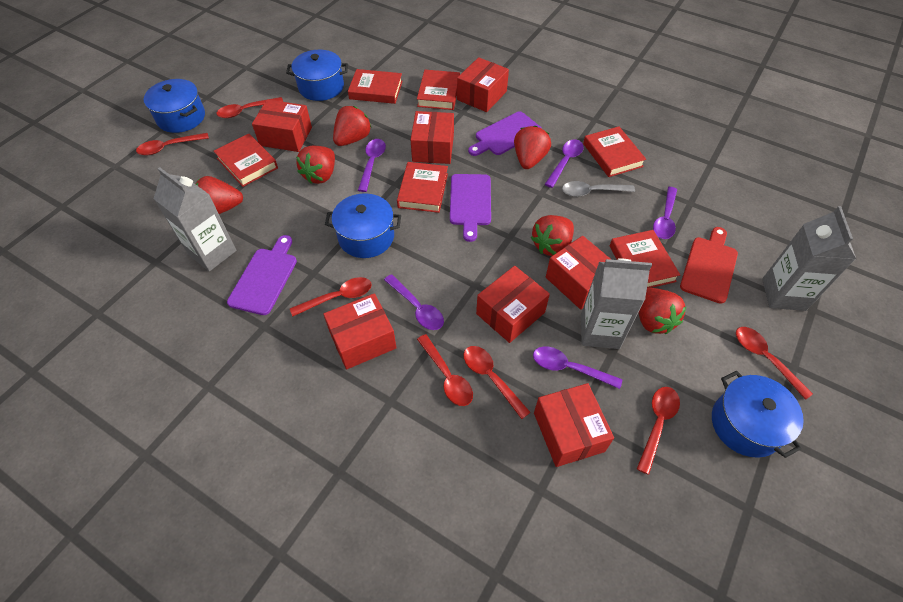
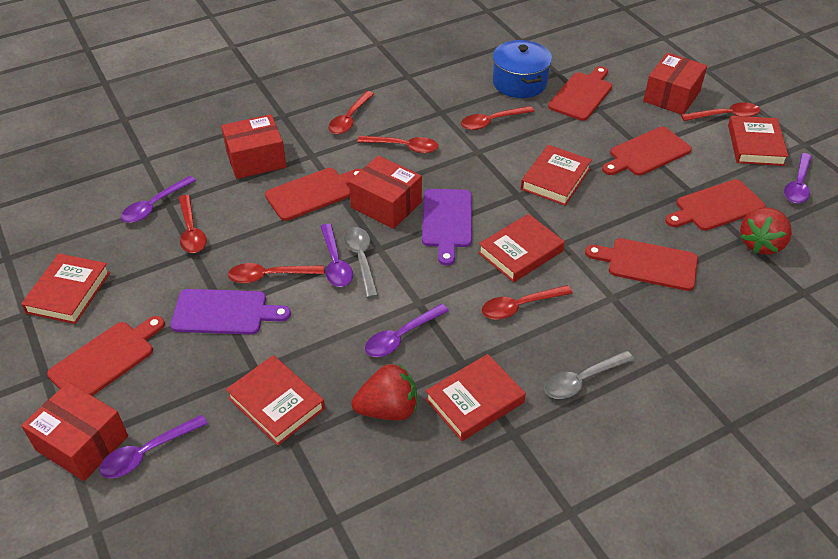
blue pot: [144,79,205,133] [286,50,348,101] [325,193,401,258] [712,371,804,458] = 4 -> [493,40,552,98] = 1
grey carton: [154,167,237,271] [581,258,652,349] [762,206,856,311] = 3 -> none = 0
grey spoon: [562,181,635,197] = 1 -> [344,227,378,298] [545,351,634,399] = 2
purple cutting board: [227,235,297,315] [450,174,491,242] [468,111,542,156] = 3 -> [171,289,291,335] [422,189,472,266] = 2
red box: [252,99,312,152] [323,293,397,370] [411,111,454,164] [457,57,509,112] [476,266,550,343] [534,383,614,467] [546,236,612,310] = 7 -> [21,382,128,481] [221,114,287,179] [349,156,422,229] [643,53,707,115] = 4
red cutting board: [680,227,738,304] = 1 -> [47,316,165,396] [265,168,362,221] [548,66,612,121] [585,238,698,291] [602,127,692,176] [665,179,766,231] = 6
red strawberry: [196,176,243,214] [296,146,335,184] [333,106,372,146] [514,126,551,169] [531,215,574,256] [638,288,687,334] = 6 -> [351,364,417,421] [740,207,792,255] = 2

